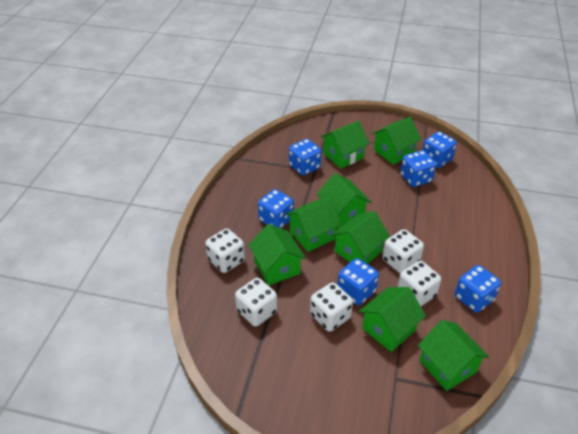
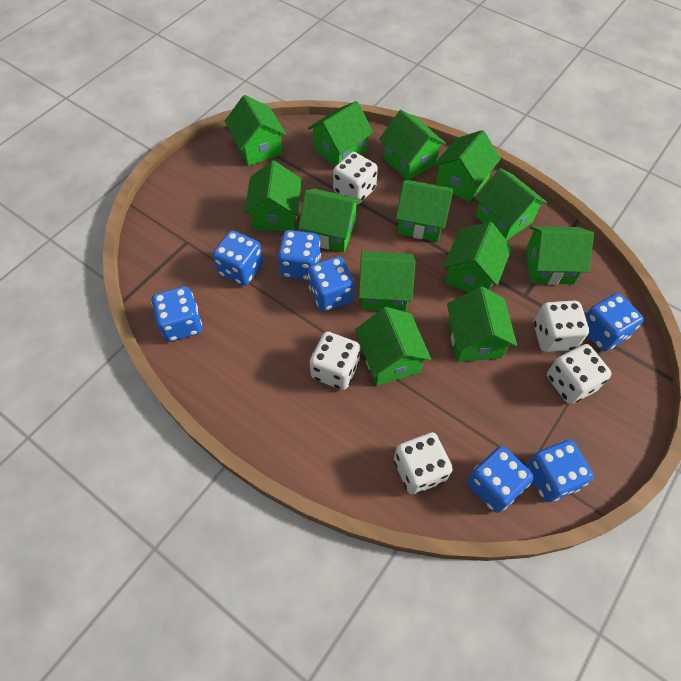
blue dice: [258,189,294,228] [289,139,322,176] [337,258,379,305] [401,150,436,187] [423,131,457,168] [455,265,501,313] = 6 -> [151,286,202,342] [212,231,263,286] [278,230,321,281] [308,256,355,311] [467,446,533,513] [526,440,594,502] [585,293,644,351] = 7
green house: [248,224,306,285] [286,198,341,252] [317,173,371,229] [320,121,369,169] [331,211,390,264] [359,287,426,352] [372,117,421,165] [418,320,489,391] = 8 -> [225,95,286,166] [244,160,302,231] [298,189,361,252] [308,101,373,167] [355,307,431,386] [359,251,415,312] [379,110,446,180] [396,180,453,242] [434,130,501,202] [443,222,512,292] [447,286,517,362] [475,168,547,240] [526,226,594,285] = 13

